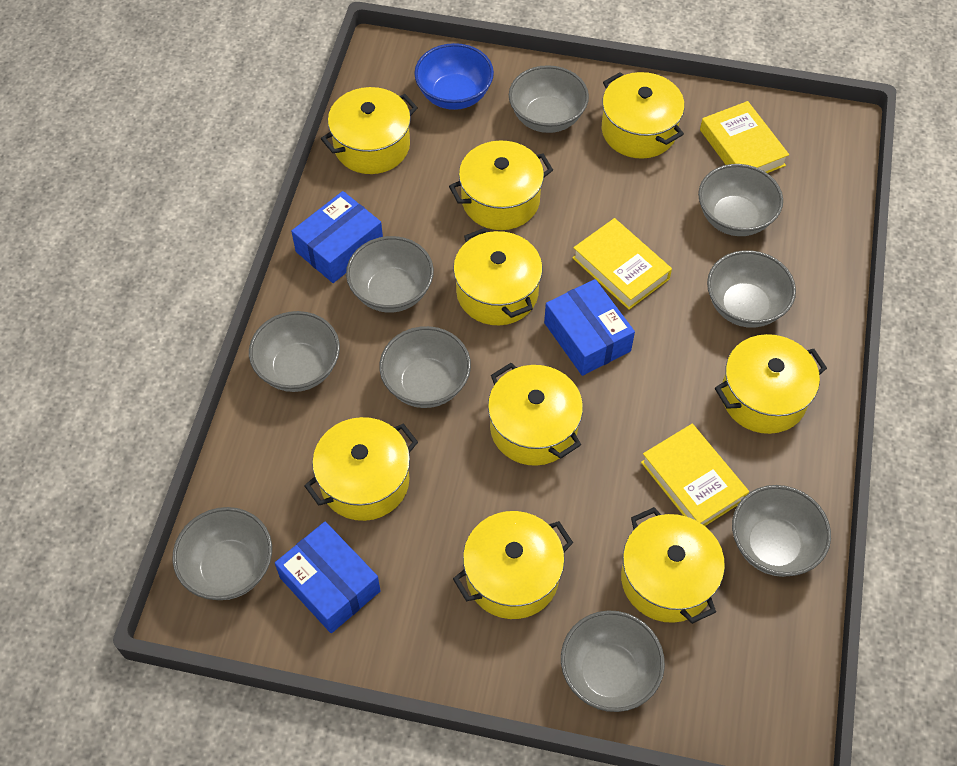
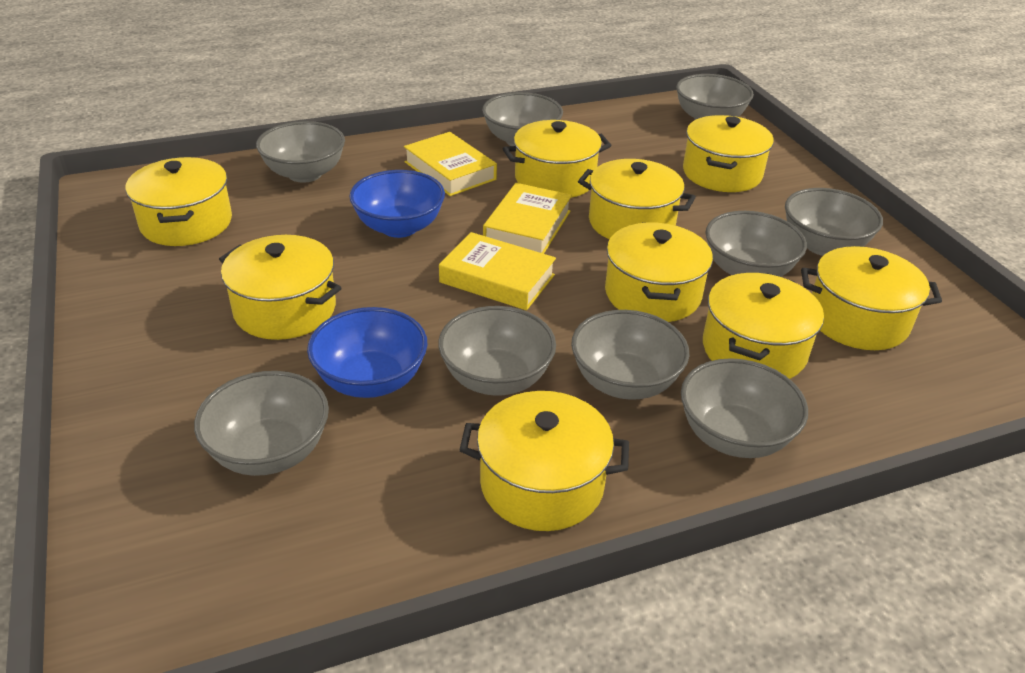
blue bowl: [414,43,494,110] = 1 -> [307,307,427,398] [349,170,445,238] = 2
blue box: [275,522,381,633] [291,191,383,283] [544,279,635,376] = 3 -> none = 0

